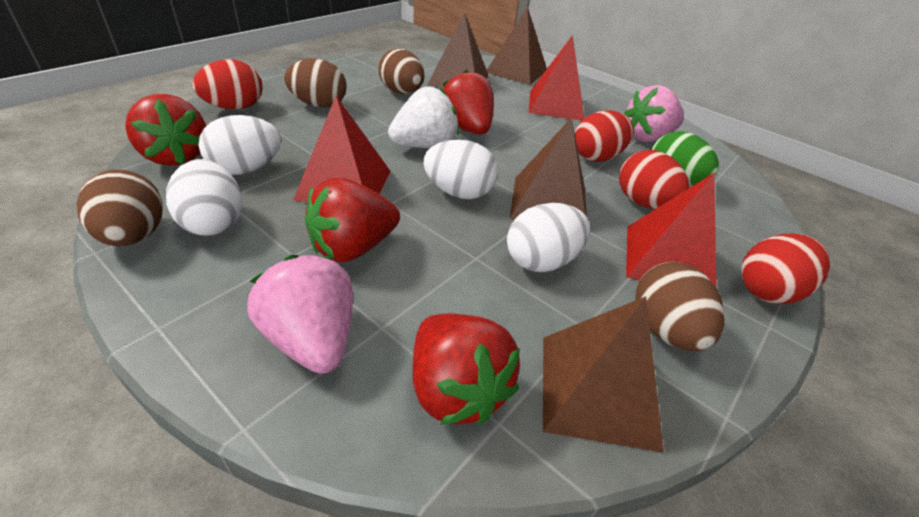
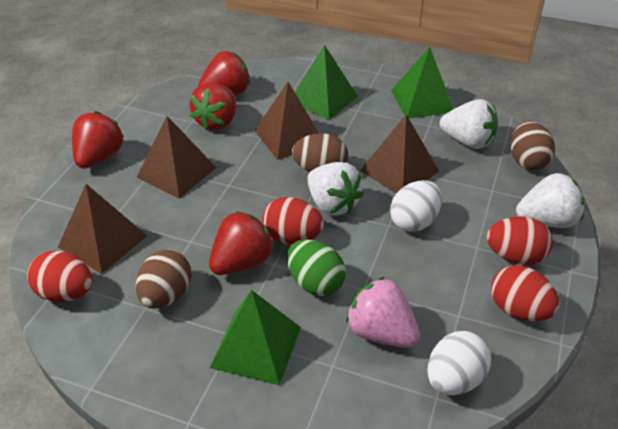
brown egg: [77,170,163,246] [284,59,347,107] [378,49,424,94] [635,262,725,351] = 4 -> [136,249,192,308] [292,133,348,172] [511,121,555,170] = 3
green pyramid: none = 0 -> [210,290,301,386] [295,45,358,120] [391,47,454,119] = 3
pink strawberry: [247,255,353,374] [624,85,684,142] = 2 -> [346,277,420,348] = 1
red pyramid: [293,96,391,203] [529,35,584,121] [626,173,716,286] = 3 -> none = 0
white egg: [166,159,242,236] [199,115,281,175] [423,139,498,199] [507,203,590,272] = 4 -> [390,180,442,232] [427,331,491,395] = 2
white strawberry: [388,87,459,148] = 1 -> [307,162,364,215] [440,99,498,149] [516,173,584,228] = 3

